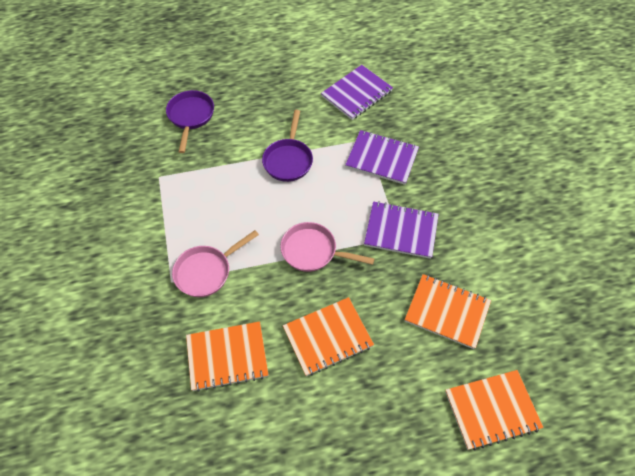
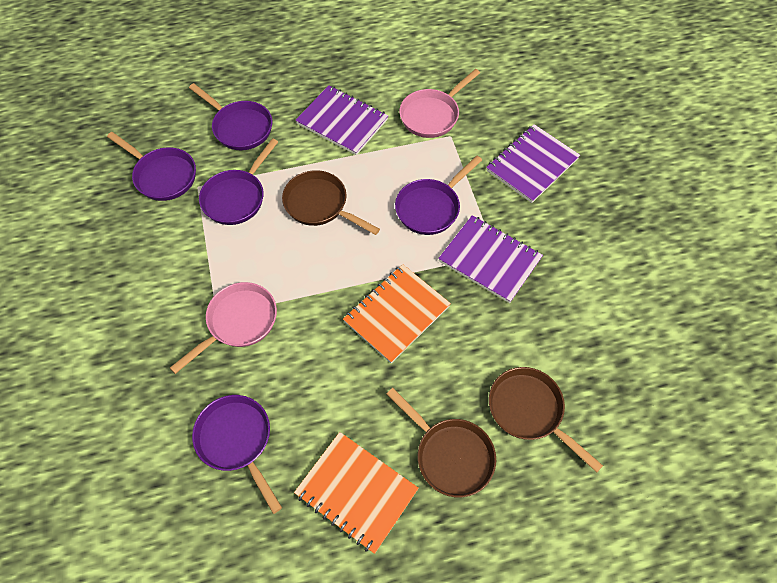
brown pan: none = 0 -> [282,170,380,235] [387,388,496,497] [489,367,603,472] = 3
orange notebook: [186,321,269,392] [283,297,374,376] [405,274,491,349] [445,370,543,451] = 4 -> [294,432,419,554] [343,264,451,363] = 2
purple pan: [166,90,214,153] [262,110,313,182] = 2 -> [107,132,196,201] [189,83,272,150] [192,395,282,514] [199,138,278,225] [395,156,482,235] = 5

